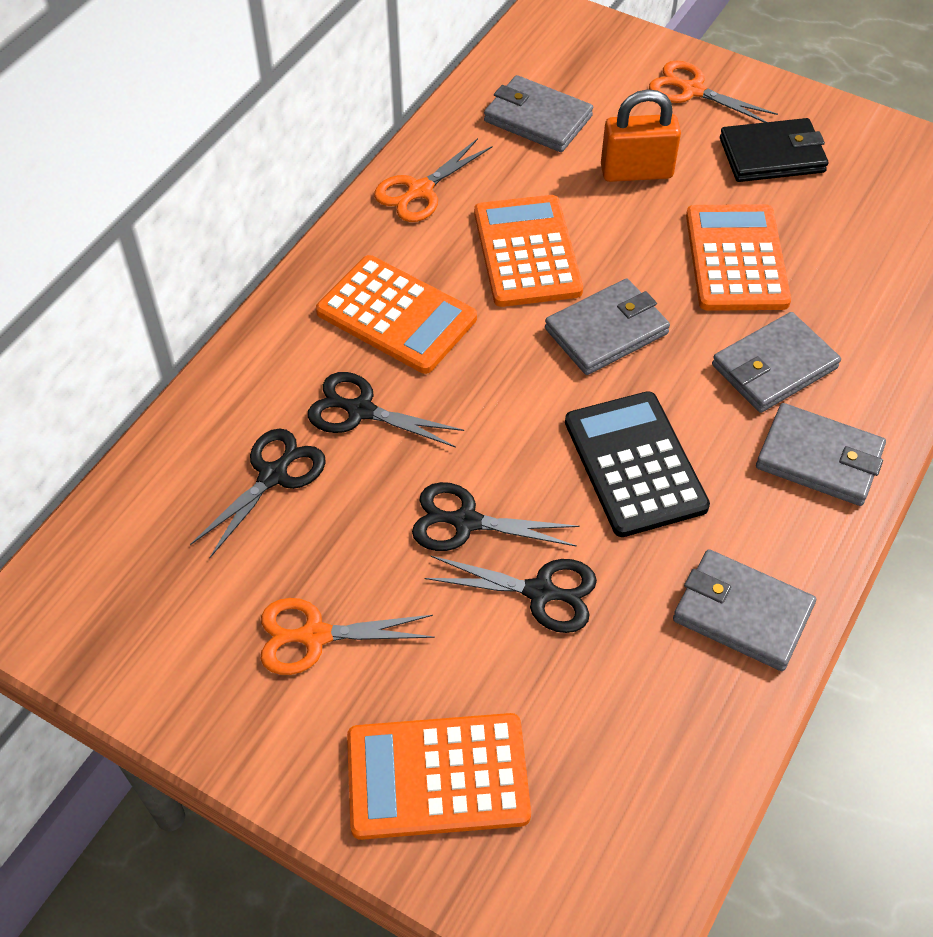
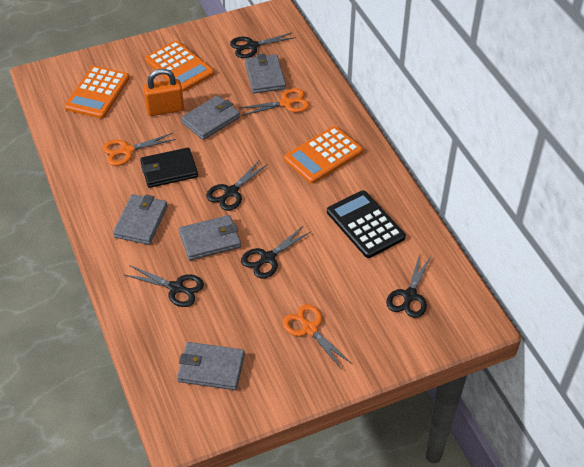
black scissors: [190,428,326,558] [308,372,464,448] [412,482,580,551] [424,556,597,633] = 4 -> [125,265,204,307] [206,161,268,211] [230,32,296,58] [241,226,311,279] [386,254,432,318] = 5
orange calculator: [316,255,477,374] [347,713,531,840] [474,195,583,307] [686,204,791,311] = 4 -> [64,66,130,119] [145,41,214,92] [284,126,363,184] = 3

